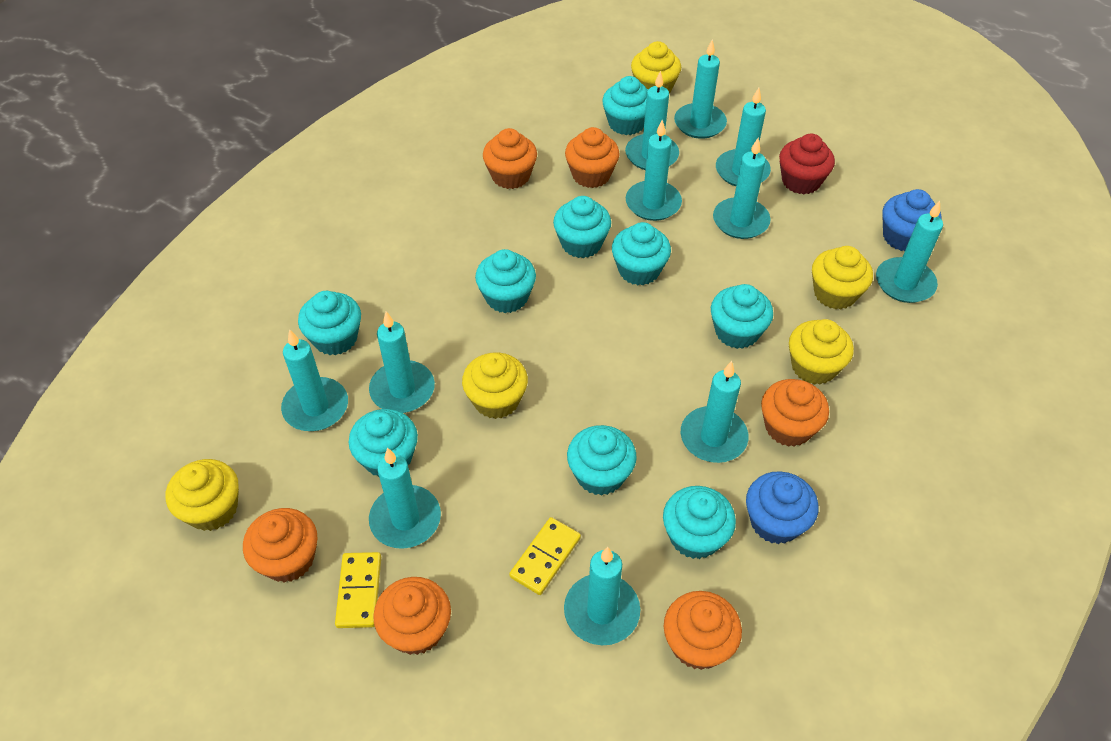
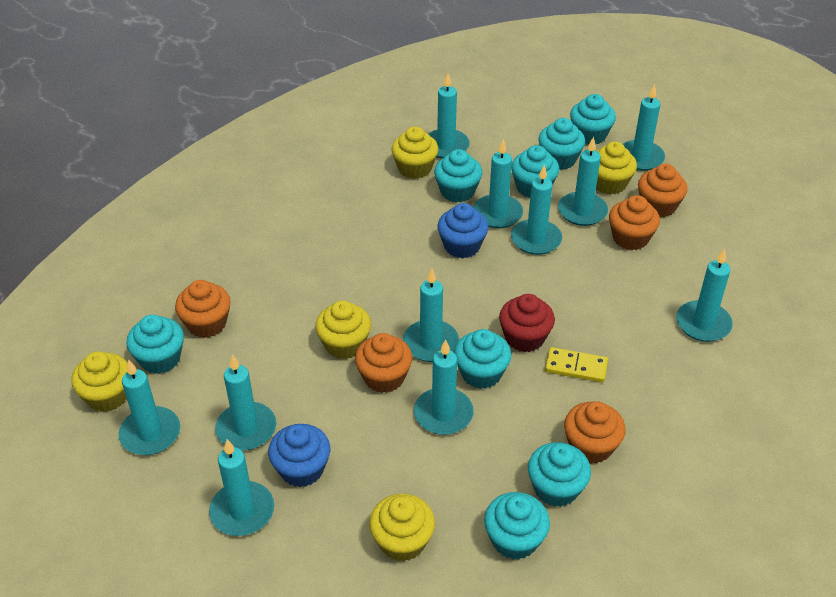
orange cupcake: [243,508,318,583] [373,577,451,655] [483,128,537,189] [565,127,620,188] [664,591,742,670] [761,379,829,447] = 6 -> [175,280,231,338] [355,333,412,393] [564,401,625,464] [609,195,660,250] [638,164,688,217] = 5
turquoise cupcake: [298,291,361,355] [349,409,418,477] [475,249,536,313] [553,196,611,258] [567,425,637,496] [602,76,648,135] [612,222,671,285] [663,486,736,559] [711,284,773,349] = 9 -> [126,315,184,374] [434,149,482,203] [454,329,511,389] [484,492,550,560] [511,145,559,198] [528,442,591,507] [538,118,585,170] [570,94,616,145] = 8
yellow domino: [335,552,381,628] [509,517,581,595] = 2 -> [545,347,608,382] = 1

